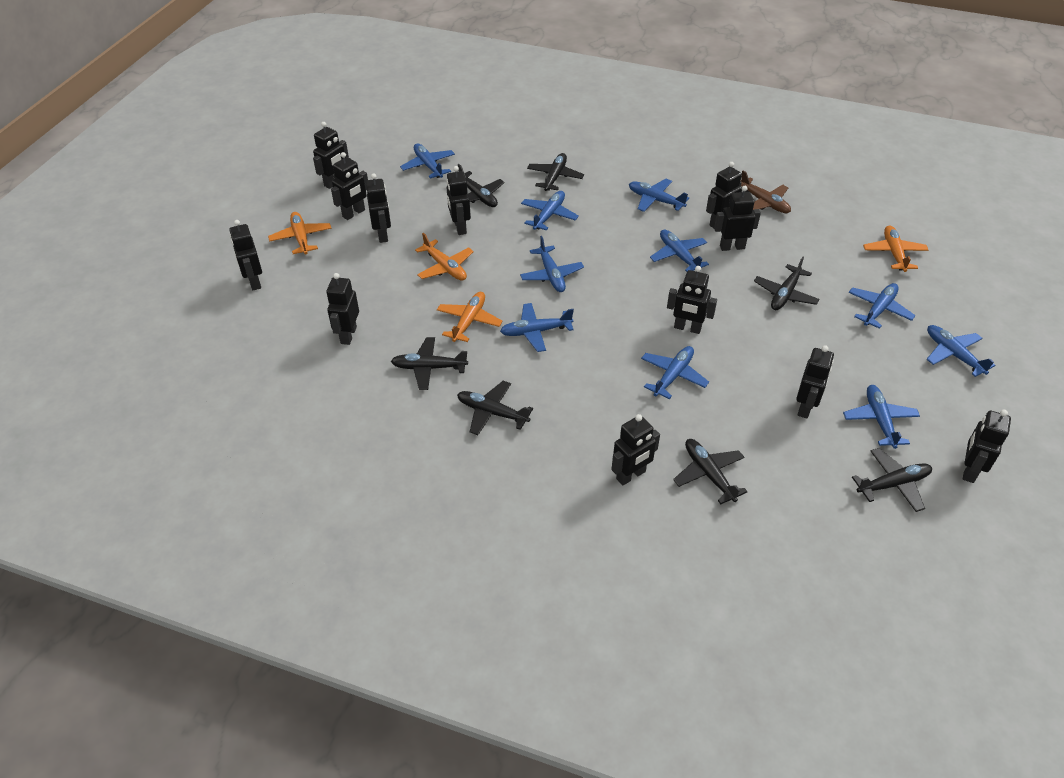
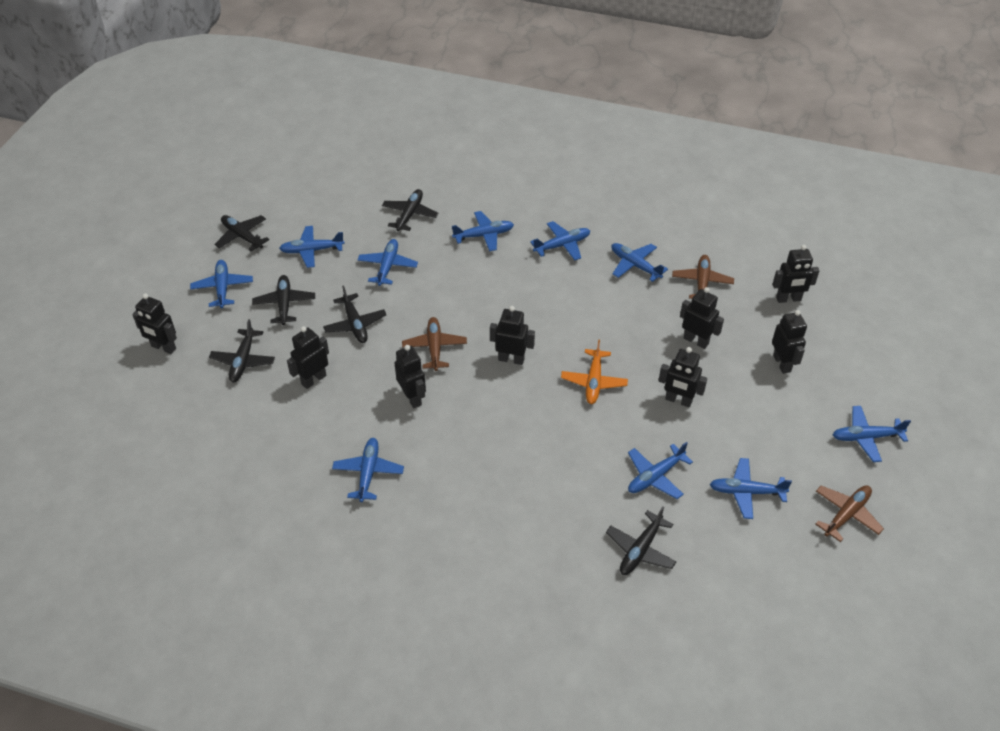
black plane: [391,337,468,390] [457,381,533,435] [458,164,505,207] [527,153,584,191] [673,439,748,504] [754,257,819,310] [852,448,932,512] = 7 -> [209,319,275,382] [215,215,270,252] [252,275,315,325] [323,286,386,343] [382,189,438,231] [606,506,676,575] = 6
black robot: [229,220,262,290] [313,122,349,189] [326,273,359,345] [331,152,368,220] [366,173,391,243] [446,166,471,235] [611,414,660,485] [667,266,717,334] [706,162,742,228] [714,186,761,251] [796,345,834,418] [963,409,1011,483] = 12 -> [132,294,177,354] [287,326,329,389] [395,345,426,408] [490,306,535,365] [659,347,707,407] [680,287,724,349] [772,245,819,303] [772,310,807,374] = 8
brown plane: [741,171,791,213] = 1 -> [402,317,467,371] [672,255,734,299] [815,485,884,542] = 3
orange plane: [268,212,332,255] [415,233,474,281] [437,292,503,342] [863,225,928,272] = 4 -> [561,339,628,404] = 1

